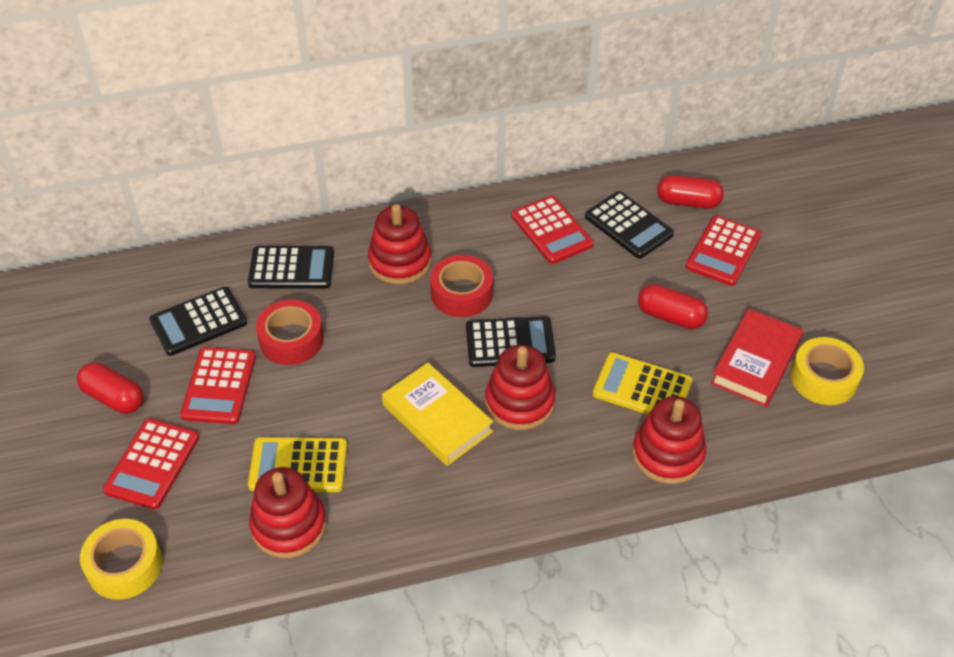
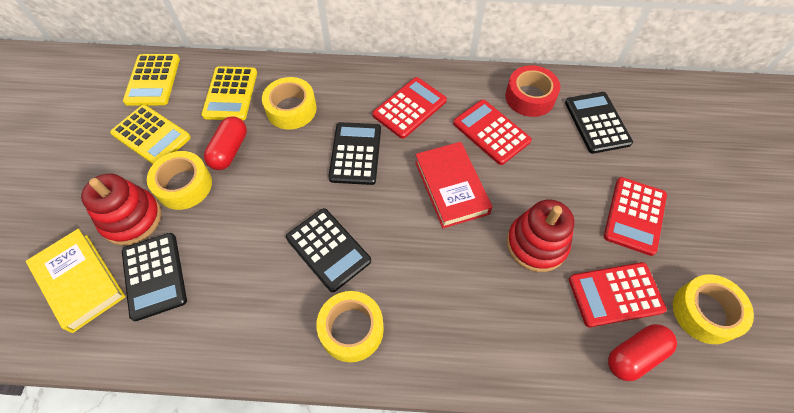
red capsule: [77,362,144,414] [638,284,708,329] [657,175,724,208] = 3 -> [204,116,247,170] [608,324,677,381] = 2
red stacking toy: [249,467,326,558] [368,204,431,285] [486,345,555,430] [633,396,706,484] = 4 -> [81,173,162,245] [507,199,574,272] = 2
red tape: [256,299,324,365] [430,255,493,317] = 2 -> [505,65,561,117] = 1
yellow calculator: [248,437,347,492] [593,352,693,415] = 2 -> [110,105,191,164] [123,54,180,106] [201,66,257,121] = 3
yellow tape: [80,519,163,600] [791,337,864,405] = 2 -> [147,151,212,210] [262,77,317,130] [316,291,384,362] [673,275,754,344] = 4

